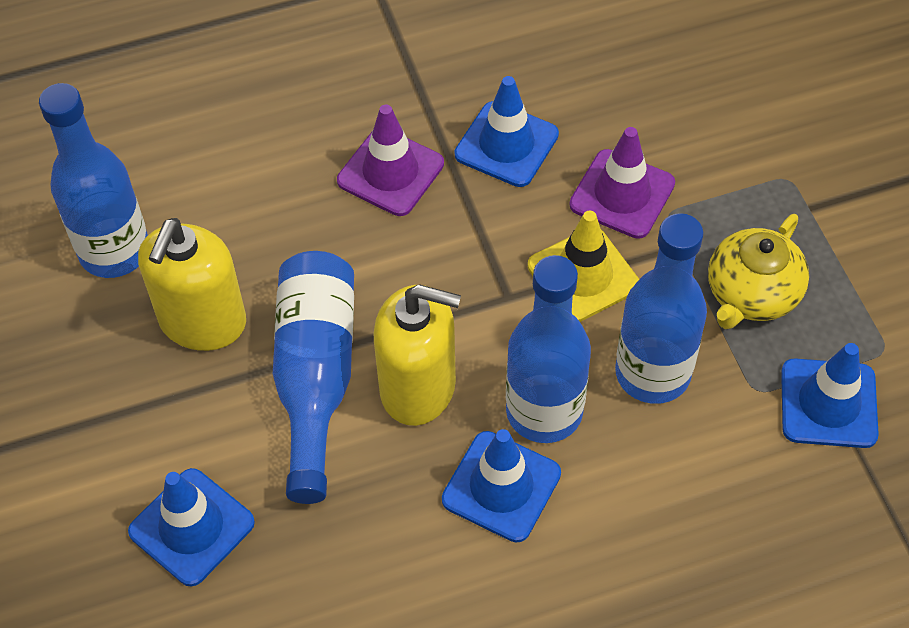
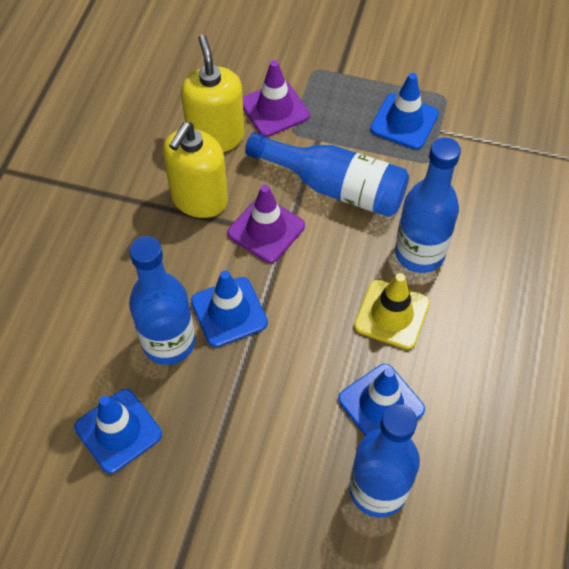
yellow teapot: [708,214,809,329] = 1 -> none = 0

